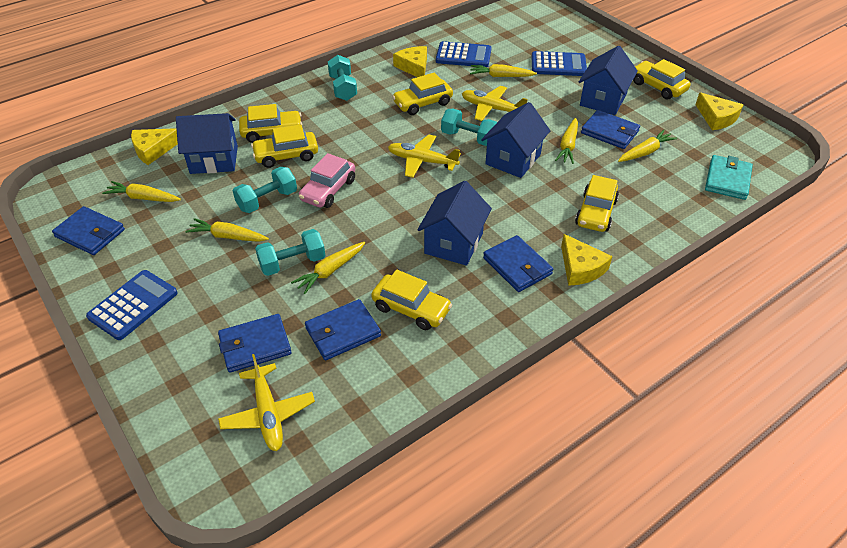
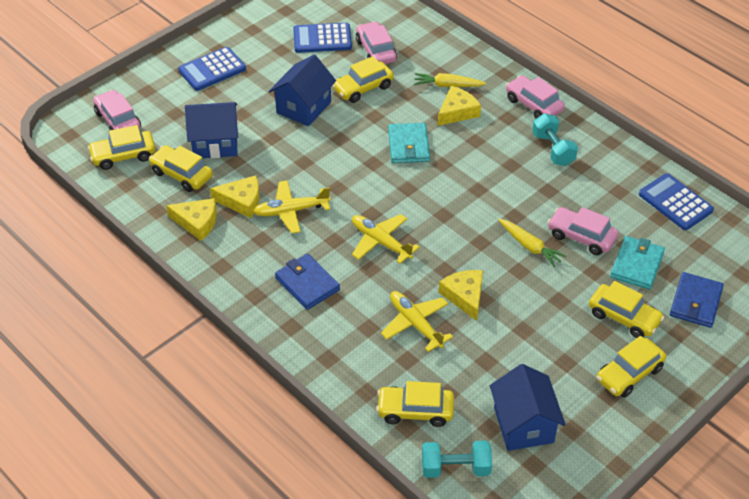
blue house: [176,113,238,174] [417,181,492,266] [481,102,550,178] [579,46,638,115] = 4 -> [185,102,238,158] [269,55,336,126] [490,364,566,451] = 3
blue wallet: [52,206,125,255] [218,314,292,373] [305,299,381,360] [483,235,553,292] [581,110,640,149] = 5 -> [275,253,340,310] [670,272,724,328] = 2
pink car: [299,153,355,208] = 1 -> [93,90,141,131] [356,21,397,64] [506,75,565,119] [548,207,619,255] = 4
turquoise dumbbell: [233,167,297,213] [255,229,325,276] [328,55,357,101] [441,109,497,146] = 4 -> [422,440,492,478] [532,113,578,166] = 2
turquoise wallet: [705,155,753,200] = 1 -> [388,123,430,163] [610,236,665,289] = 2
yellow carrot: [102,181,181,202] [186,218,269,242] [291,242,365,294] [470,64,537,77] [555,118,578,164] [618,130,677,162] = 6 -> [414,73,486,87] [498,219,566,267] = 2

